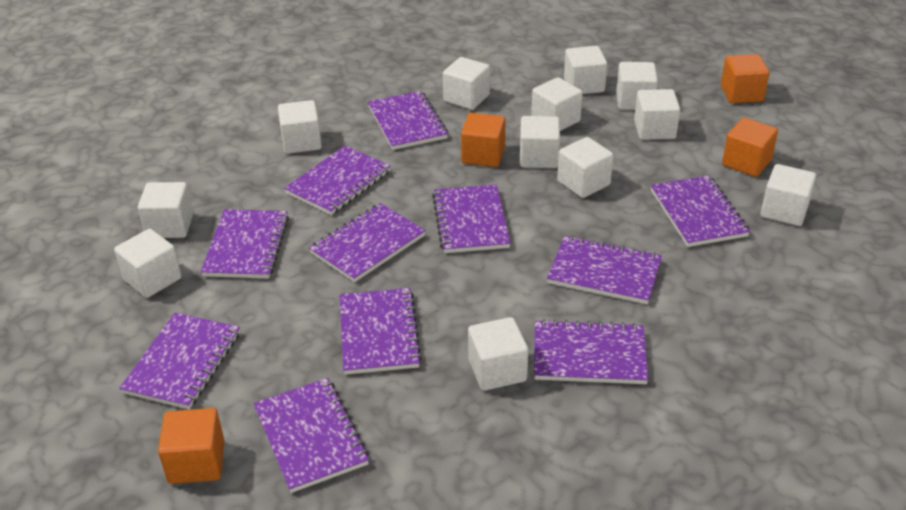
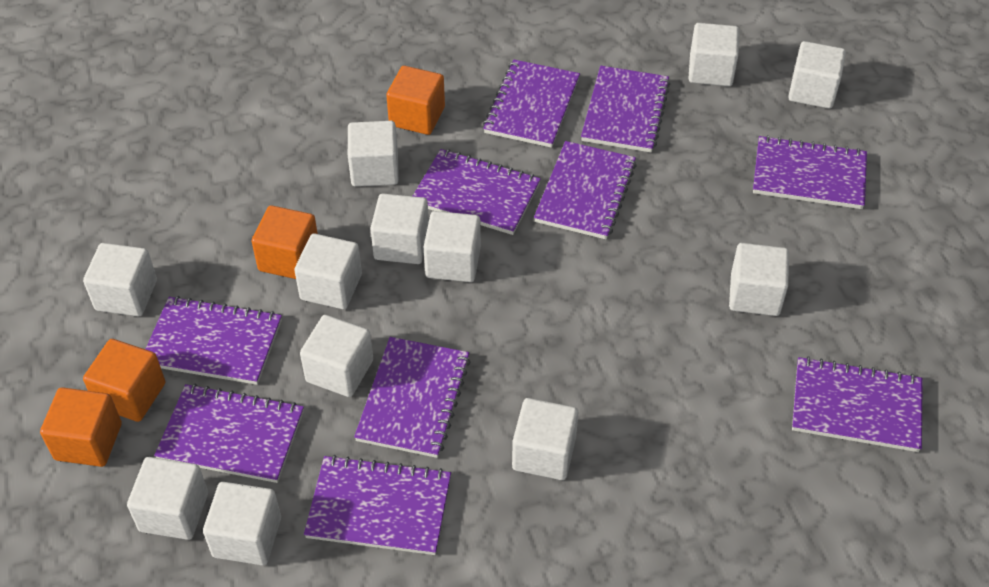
purple notebook: [119,313,240,409] [201,209,289,279] [254,378,369,493] [284,146,391,215] [309,203,426,282] [340,288,422,375] [368,91,448,150] [432,184,510,253] [534,319,649,384] [547,236,662,304] [651,175,750,247] = 11 -> [146,296,282,385] [154,384,304,483] [304,455,451,555] [354,337,470,458] [413,149,541,235] [483,59,580,148] [534,141,636,240] [581,66,670,153] [753,135,867,209] [792,356,923,452] = 10

